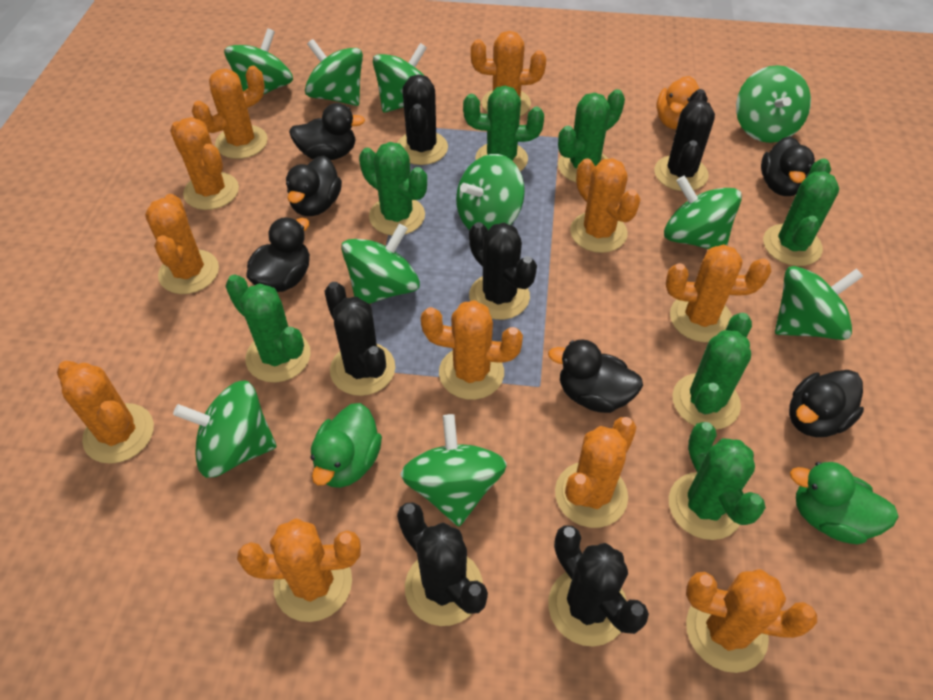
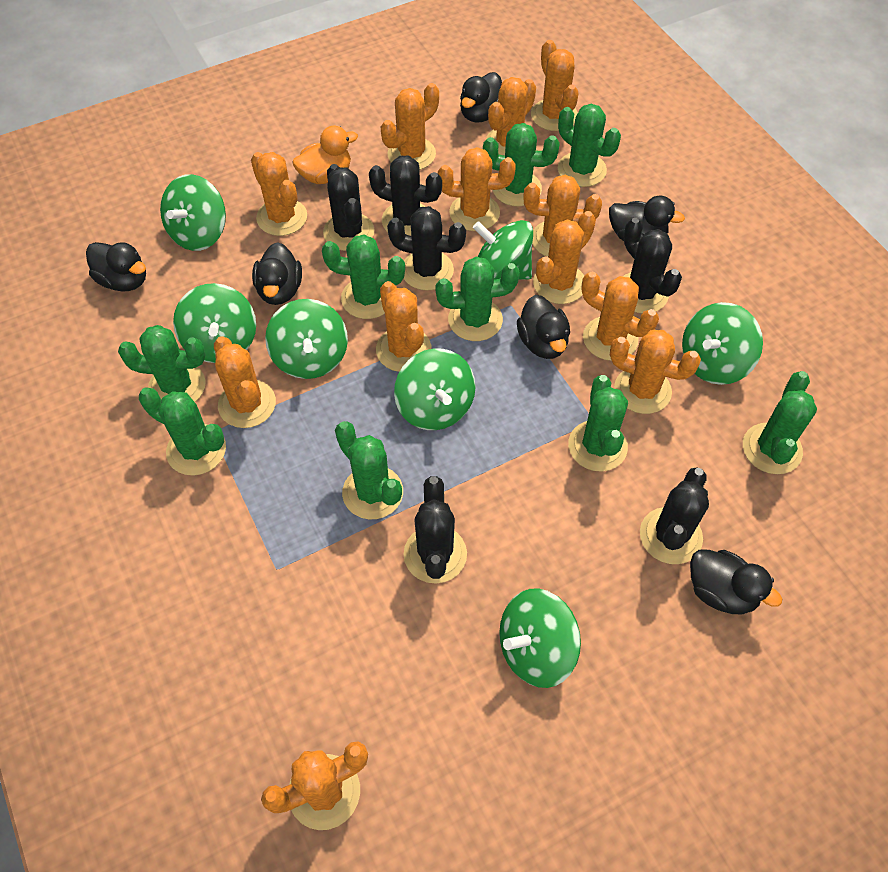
green cactus: [225,274,311,383] [359,142,427,236] [463,86,544,172] [558,89,625,182] [669,422,766,540] [673,313,752,430] [763,158,839,266] = 7 -> [118,325,206,402] [139,387,226,476] [322,235,405,319] [335,421,403,519] [435,257,520,341] [483,123,560,206] [558,104,621,187] [568,375,628,472] [743,371,817,474] = 9
green duck: [311,403,382,488] [790,462,898,544] = 2 -> none = 0
green spinning top: [173,380,276,478] [224,28,293,95] [305,39,363,106] [341,224,420,304] [373,43,427,113] [400,414,507,526] [456,154,525,231] [664,176,742,249] [736,65,811,143] [775,266,863,340] = 10 -> [160,174,226,251] [173,283,256,363] [265,299,348,379] [394,348,476,430] [473,220,533,280] [499,588,581,688] [682,302,763,385] = 7
orange cactus: [57,361,154,464] [145,194,219,294] [170,117,239,210] [192,66,268,159] [237,518,361,622] [421,300,523,400] [471,31,546,116] [555,417,636,528] [570,158,641,253] [666,245,771,342] [686,569,817,673] = 11 -> [214,336,276,428] [251,152,307,236] [261,742,368,830] [376,281,432,372] [381,83,439,170] [438,147,516,231] [485,77,536,155] [524,175,602,257] [531,40,578,131] [533,211,596,304] [581,272,659,361] [610,330,701,414] = 12

